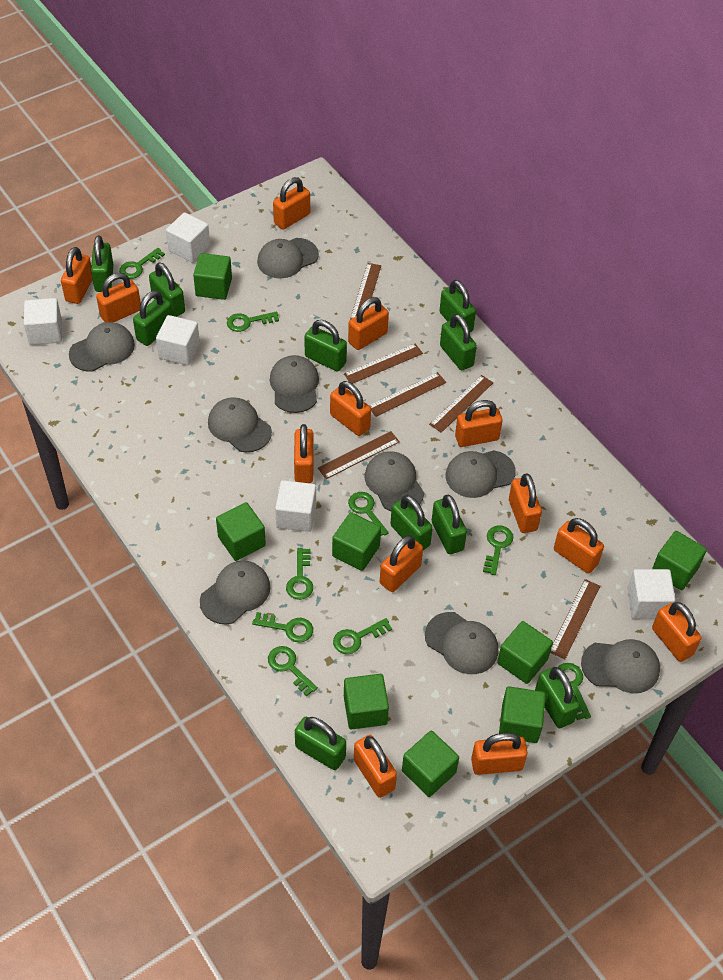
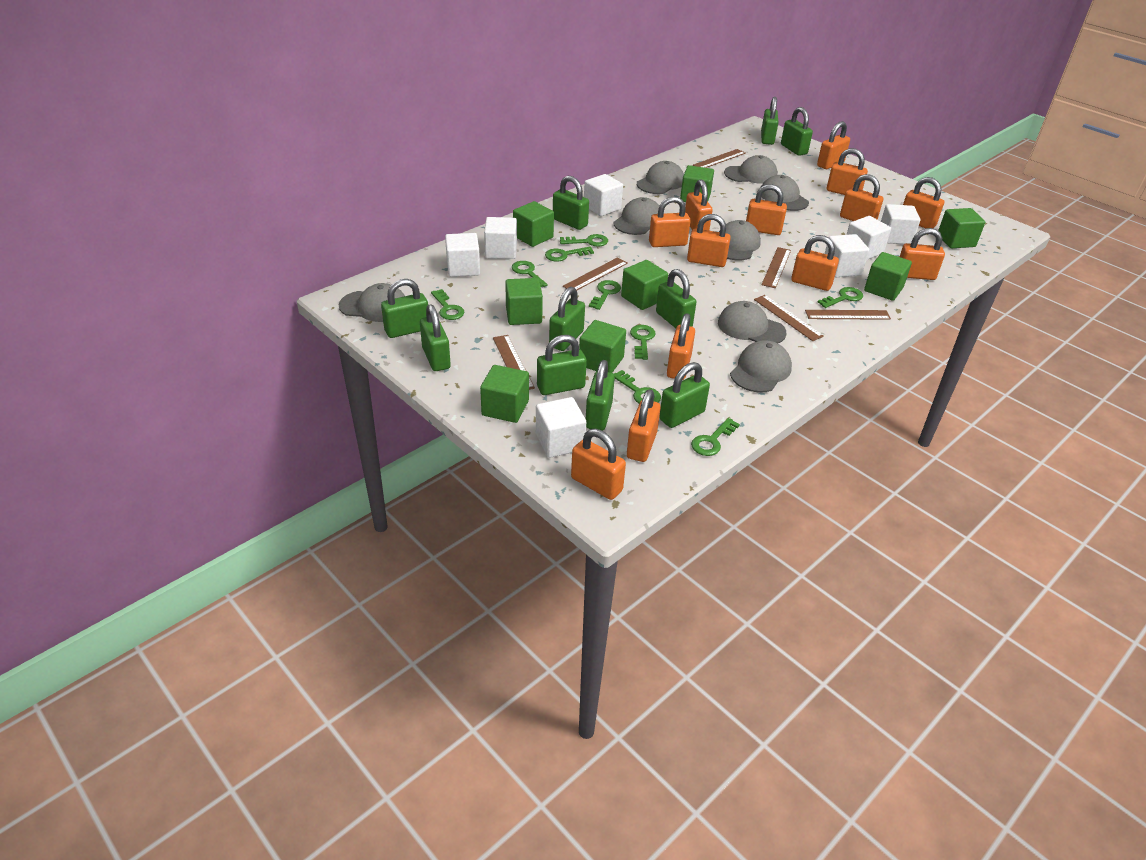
grey cap: [69,322,135,372] [200,561,271,625] [208,397,272,452] [257,238,319,278] [269,355,319,413] [365,451,424,511] [425,612,499,674] [446,450,516,498] [581,639,660,693] = 9 -> [339,283,405,322] [613,197,659,235] [637,161,684,194] [718,301,786,344] [719,220,761,260] [724,155,778,184] [730,341,792,393] [760,175,809,211] = 8
white cube: [24,298,62,345] [156,315,200,365] [166,212,210,263] [275,480,316,532] [627,569,675,619] = 5 -> [445,233,480,277] [484,217,517,259] [536,397,586,458] [584,174,623,216] [825,234,869,277] [847,216,891,260] [881,204,921,244] = 7

